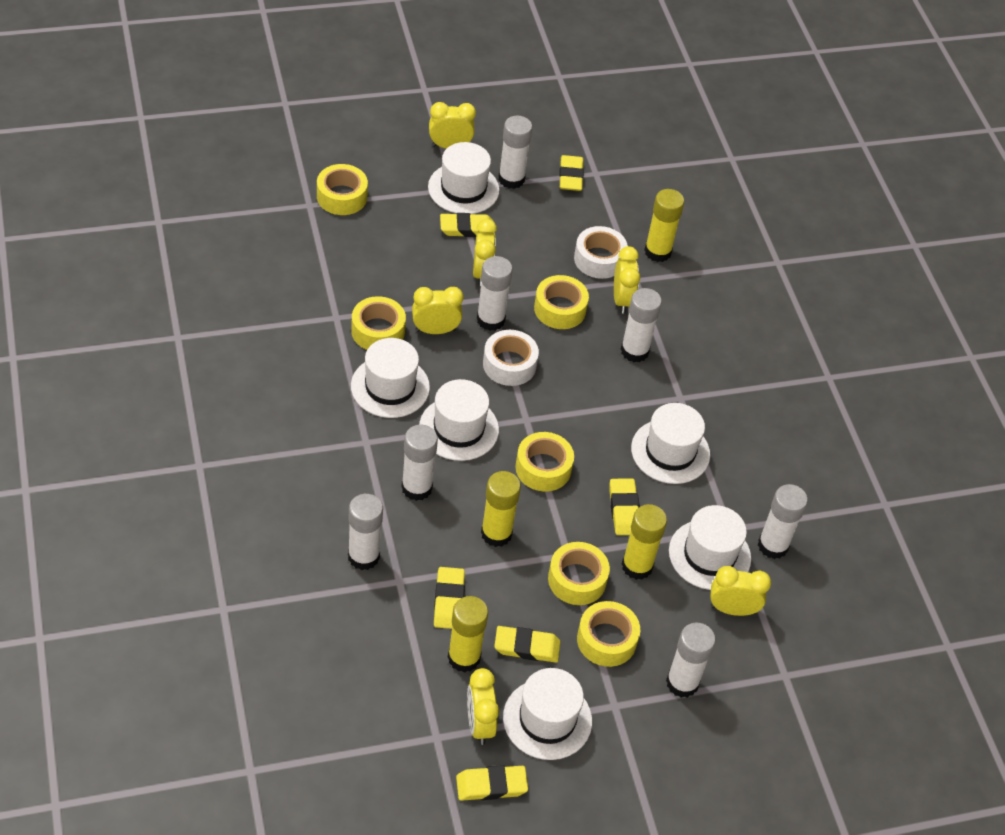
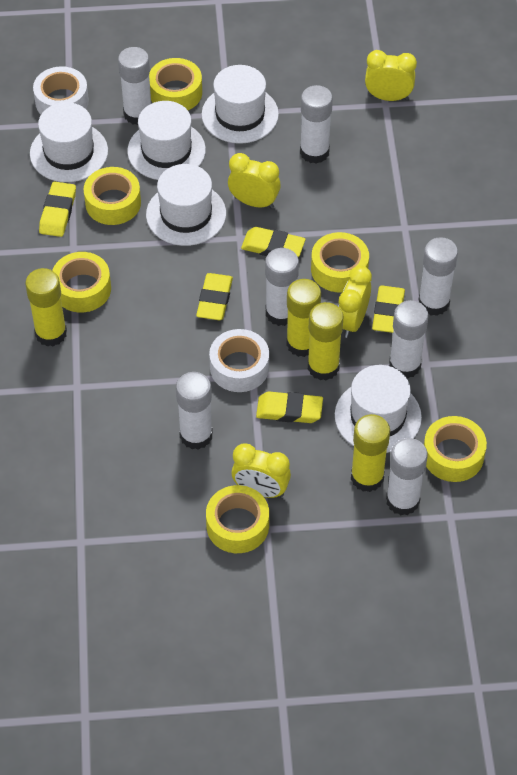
white hat: [351,338,430,418] [419,379,499,461] [428,142,500,214] [503,668,592,760] [631,403,710,484] [669,505,751,590] = 6 -> [30,102,108,182] [127,101,206,180] [146,164,226,246] [202,65,279,144] [335,365,422,453] = 5
yellow clock: [412,287,463,334] [429,102,476,149] [467,668,499,745] [473,219,497,286] [614,246,640,314] [710,566,771,616] = 6 -> [228,153,281,209] [231,443,291,498] [338,265,372,338] [365,50,417,101] = 4
yellow eraser: [434,567,465,629] [440,213,494,237] [456,765,528,801] [494,626,560,663] [559,155,584,191] [609,478,640,535] = 6 -> [39,182,76,237] [196,273,233,320] [241,227,306,257] [256,392,323,423] [372,285,405,333] = 5

